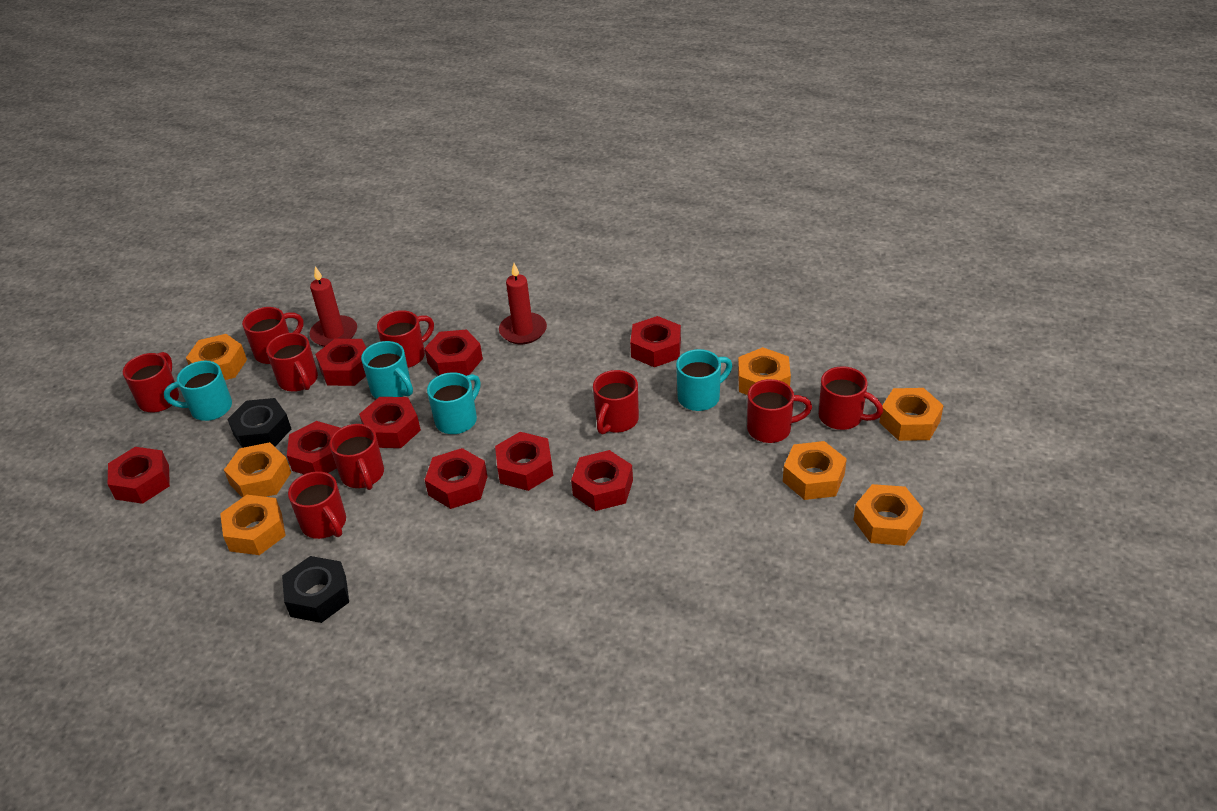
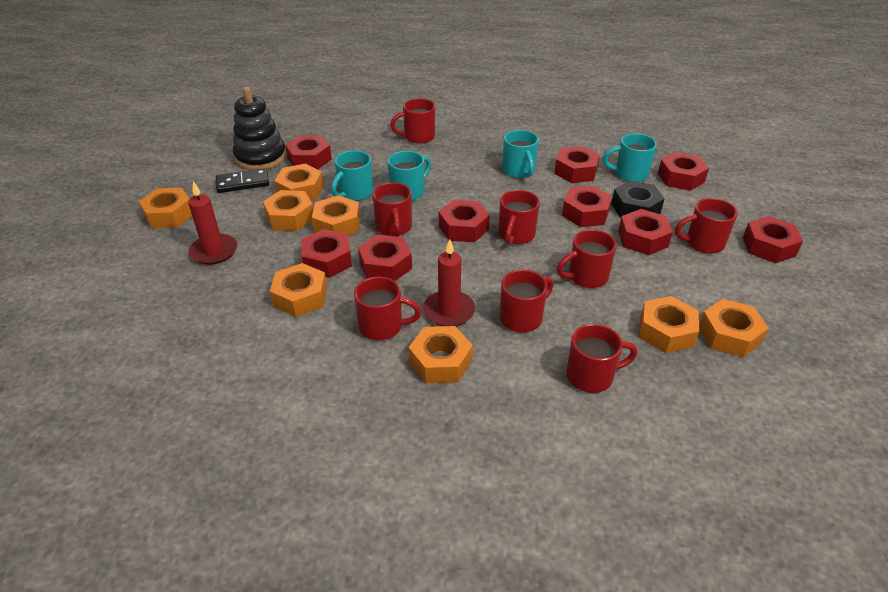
black domino: none = 0 -> [216,168,269,193] = 1
black nut: [227,398,291,448] [282,556,349,623] = 2 -> [611,180,665,218] = 1
black stacking toy: none = 0 -> [233,87,287,170] = 1
orange nut: [186,334,247,380] [220,495,286,555] [224,442,291,498] [738,347,791,395] [783,441,847,500] [853,484,924,546] [879,388,944,441] = 7 -> [139,188,192,228] [263,190,313,231] [270,263,327,317] [274,164,324,200] [312,195,360,235] [409,326,473,383] [639,296,699,353] [699,299,769,357] = 8
red mug: [123,352,179,412] [242,307,304,364] [266,333,318,392] [288,471,346,539] [329,424,384,490] [377,310,434,368] [593,370,639,434] [747,379,812,443] [819,366,883,430] = 9 -> [354,277,422,340] [372,182,412,237] [390,98,435,144] [499,190,540,244] [500,269,554,333] [557,229,617,288] [566,324,638,393] [675,198,738,254] = 8

